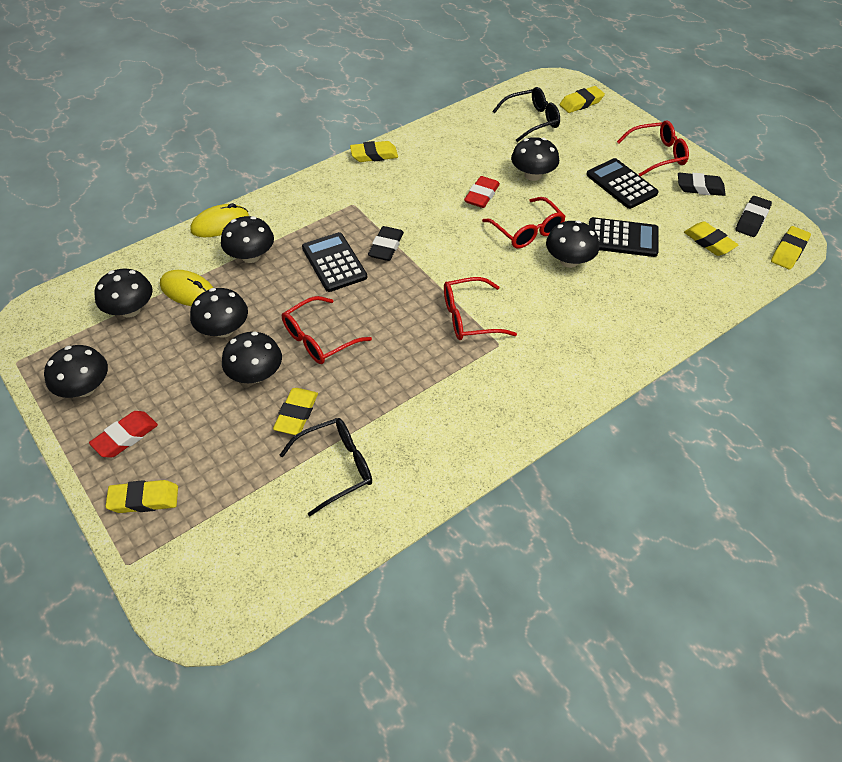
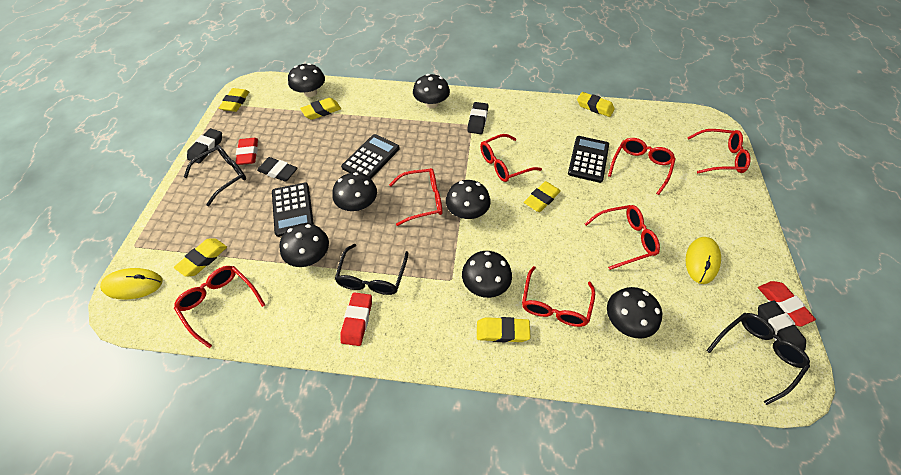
black eraser: [368,226,404,261] [678,173,726,196] [735,196,772,237] = 3 -> [187,128,222,163] [257,157,297,182] [467,102,489,134] [758,300,806,351] = 4
black glasses: [280,418,372,516] [492,87,560,142] = 2 -> [184,145,246,206] [335,244,408,295] [706,313,810,405] = 3
red eraser: [89,411,158,458] [464,176,500,208] = 2 -> [235,138,258,165] [340,292,372,346] [758,281,816,326] = 3
red glasses: [282,296,372,364] [444,277,517,340] [482,197,566,248] [617,120,689,177] = 4 -> [174,266,265,348] [389,168,442,226] [480,134,542,182] [522,266,595,327] [585,205,660,270] [608,138,676,195] [687,129,751,173] = 7

